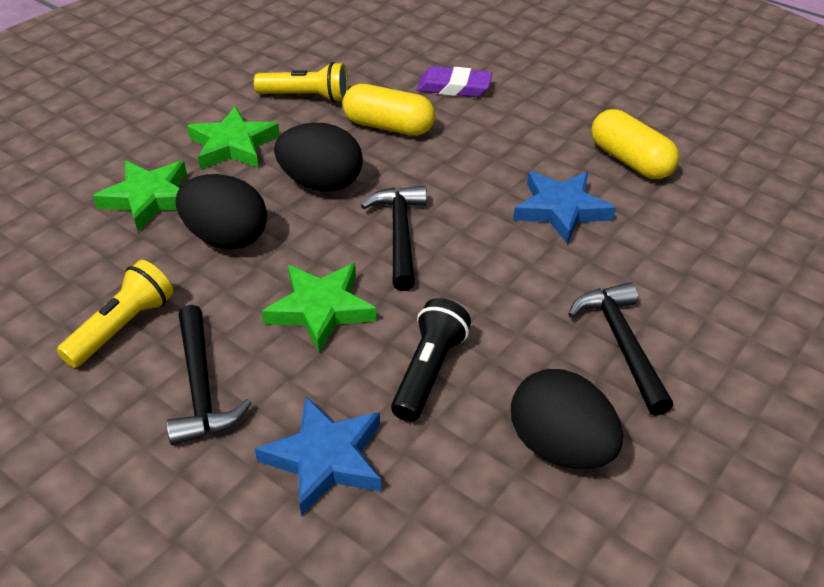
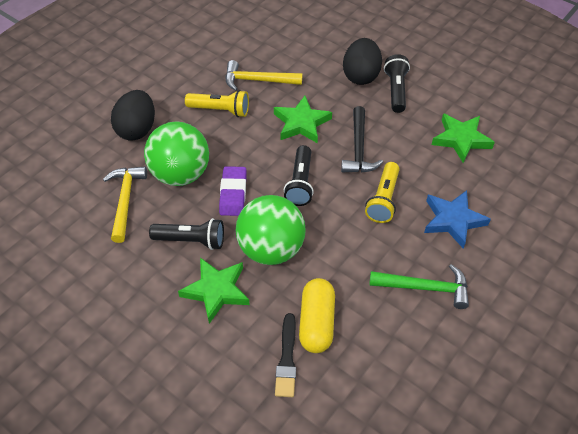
black brush: none = 0 -> [275,313,296,397] = 1
black egg: [176,174,267,250] [274,122,363,192] [511,369,623,469] = 3 -> [111,90,155,141] [343,38,382,85] = 2
black flashlight: [391,298,471,422] = 1 -> [149,218,224,250] [284,145,314,206] [384,54,410,113] = 3
black hammer: [166,305,252,445] [361,186,427,291] [568,282,673,416] = 3 -> [341,106,383,173] = 1
blue star: [255,396,382,517] [513,171,616,244] = 2 -> [424,190,491,249] = 1
green ball: none = 0 -> [144,121,209,186] [236,195,306,265] = 2
green hammer: none = 0 -> [369,264,469,309] = 1
yellow capsule: [342,84,435,136] [592,109,679,179] = 2 -> [299,278,335,353] = 1
yellow hammer: none = 0 -> [103,167,147,243] [226,60,302,91] = 2

